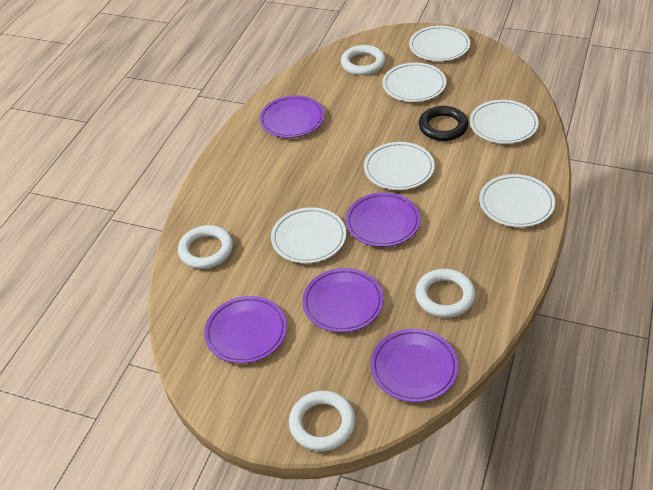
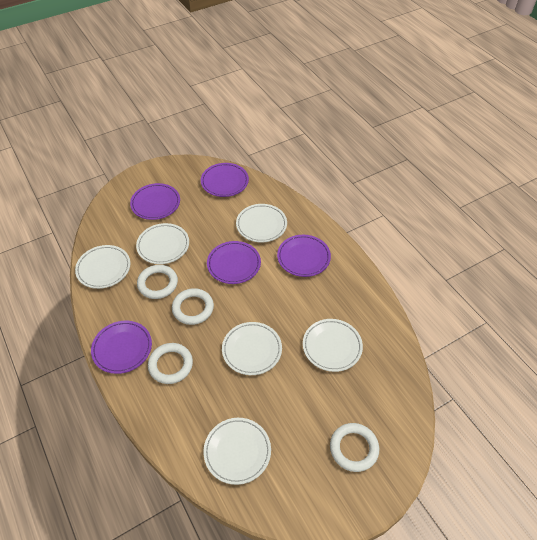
black ring: [419,106,468,141] = 1 -> none = 0

